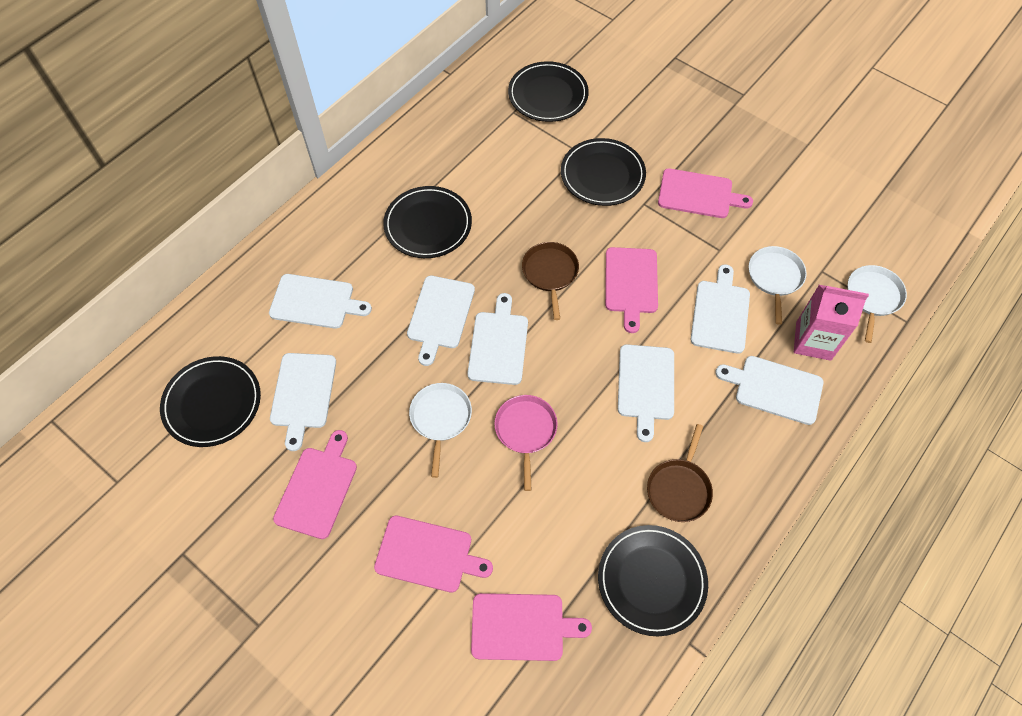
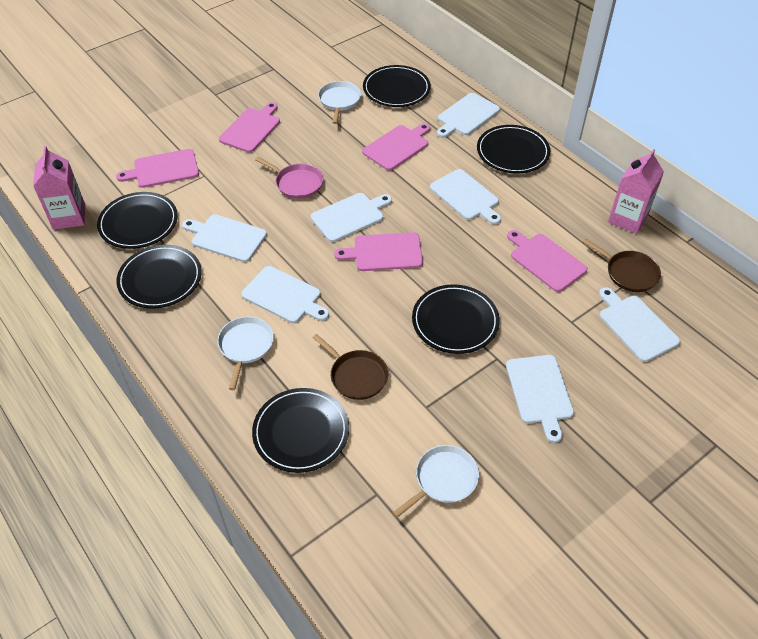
black plate: [160,356,261,447] [383,186,472,258] [508,61,589,122] [561,138,646,206] [598,525,708,636] = 5 -> [97,192,178,249] [116,245,202,309] [252,388,349,473] [363,65,431,107] [412,284,500,354] [477,125,550,173] = 6
pink carton: [794,285,869,361] = 1 -> [33,146,85,230] [608,149,664,234] = 2

